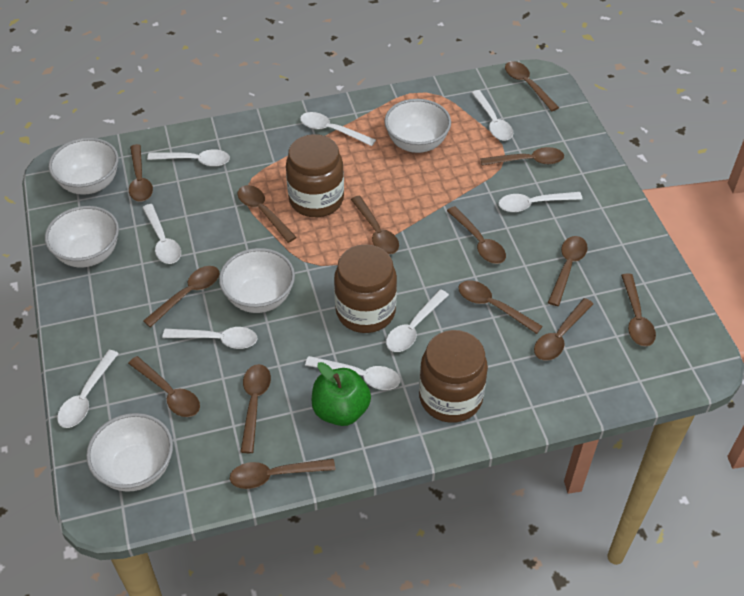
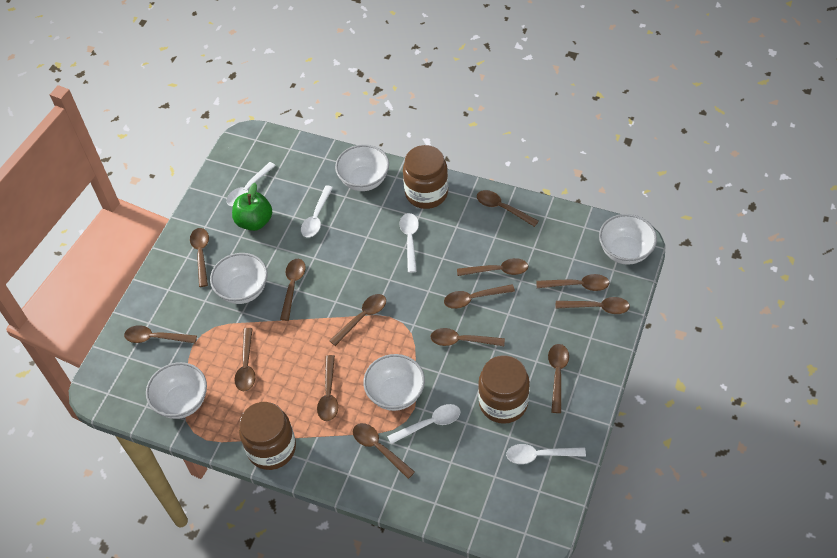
white spoon: [57,350,119,428] [142,204,181,264] [147,149,230,167] [162,327,257,349] [300,112,376,146] [305,356,401,390] [386,289,449,352] [472,90,513,141] [498,192,583,212] = 9 -> [226,162,276,206] [301,185,333,238] [387,404,461,444] [399,213,419,273] [506,444,586,464] = 5

